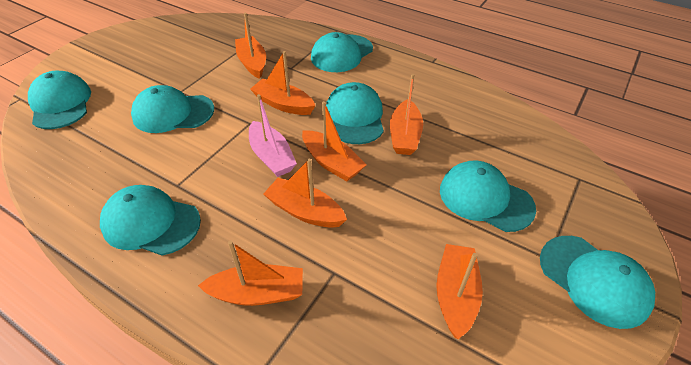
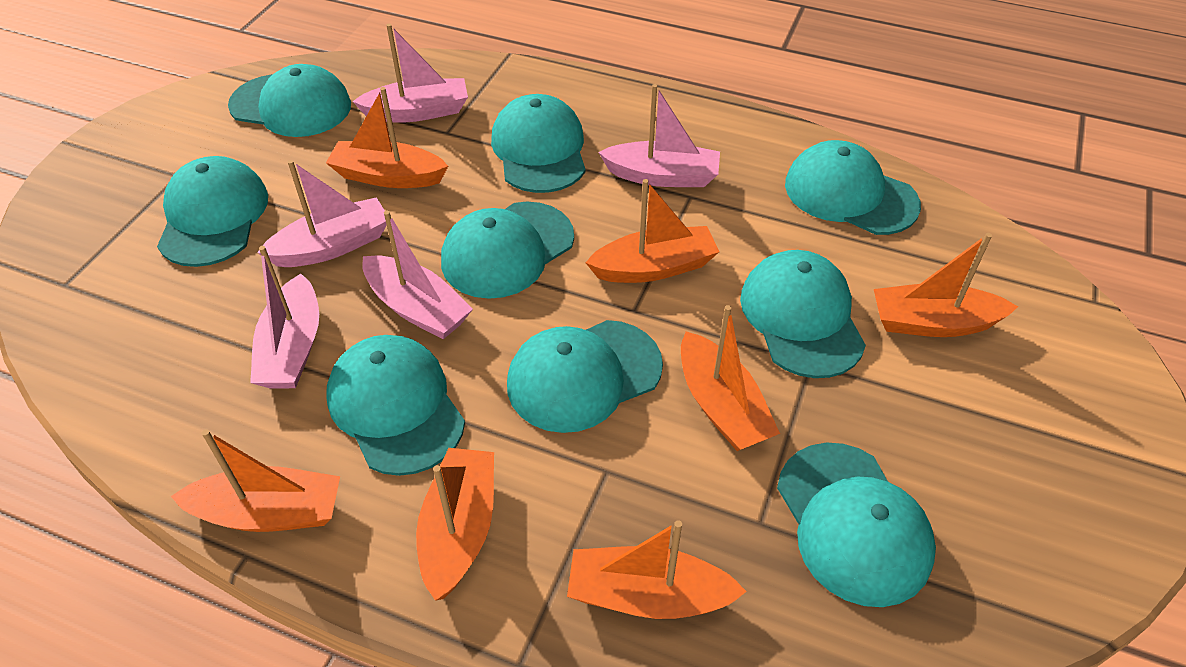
pink boat: [249,94,297,177] = 1 -> [250,246,319,389] [257,160,387,267] [352,24,468,122] [362,210,473,339] [598,84,720,187] = 5
turquoise cap: [28,71,91,129] [100,185,201,256] [131,85,214,133] [311,32,373,72] [326,82,384,144] [440,160,536,232] [540,236,655,329] = 7 -> [157,156,268,267] [228,64,351,137] [326,335,465,476] [441,202,574,299] [491,94,586,193] [507,320,663,433] [740,250,866,378] [777,443,936,607] [785,140,921,235] = 9

